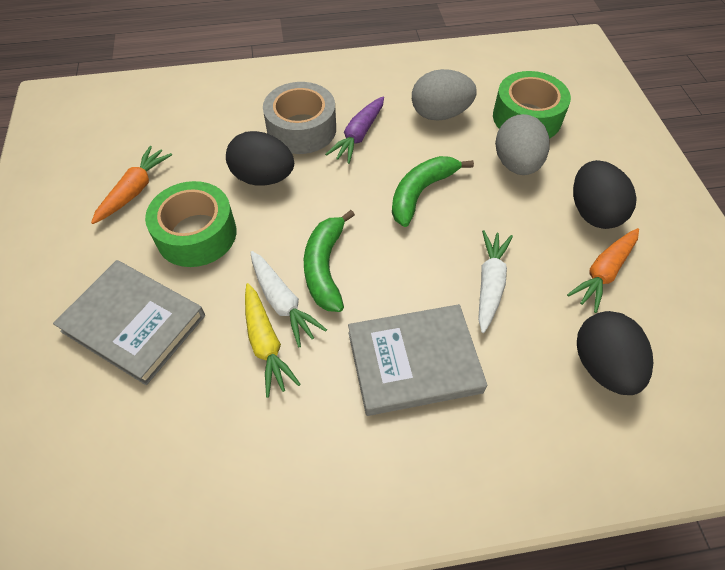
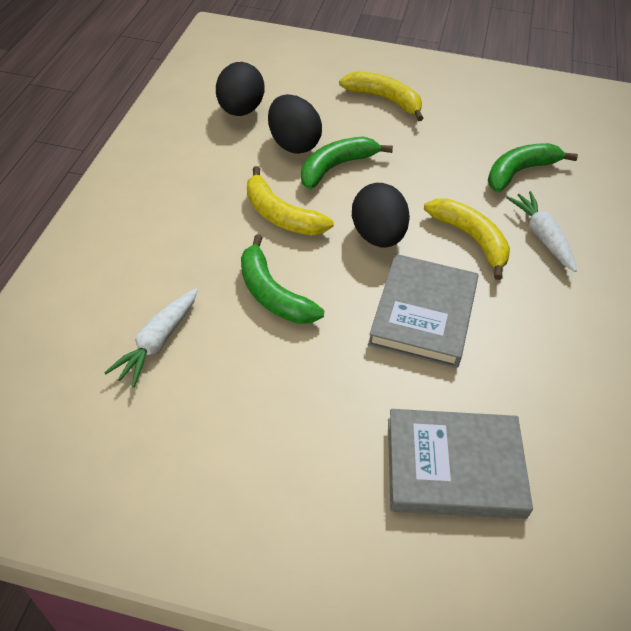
green banana: [304,210,355,312] [392,156,474,227] = 2 -> [241,234,324,324] [301,137,393,189] [488,143,578,192] = 3
green tape: [145,181,237,267] [493,71,571,139] = 2 -> none = 0
grey egg: [412,69,477,121] [495,114,550,175] = 2 -> none = 0
grey tape: [263,82,336,154] = 1 -> none = 0
orange carrot: [91,146,172,224] [567,228,639,313] = 2 -> none = 0
purple carrot: [325,97,384,164] = 1 -> none = 0
yellow banana: none = 0 -> [247,166,334,235] [339,71,424,121] [424,198,510,280] = 3
yellow carrot: [245,283,301,398] = 1 -> none = 0

